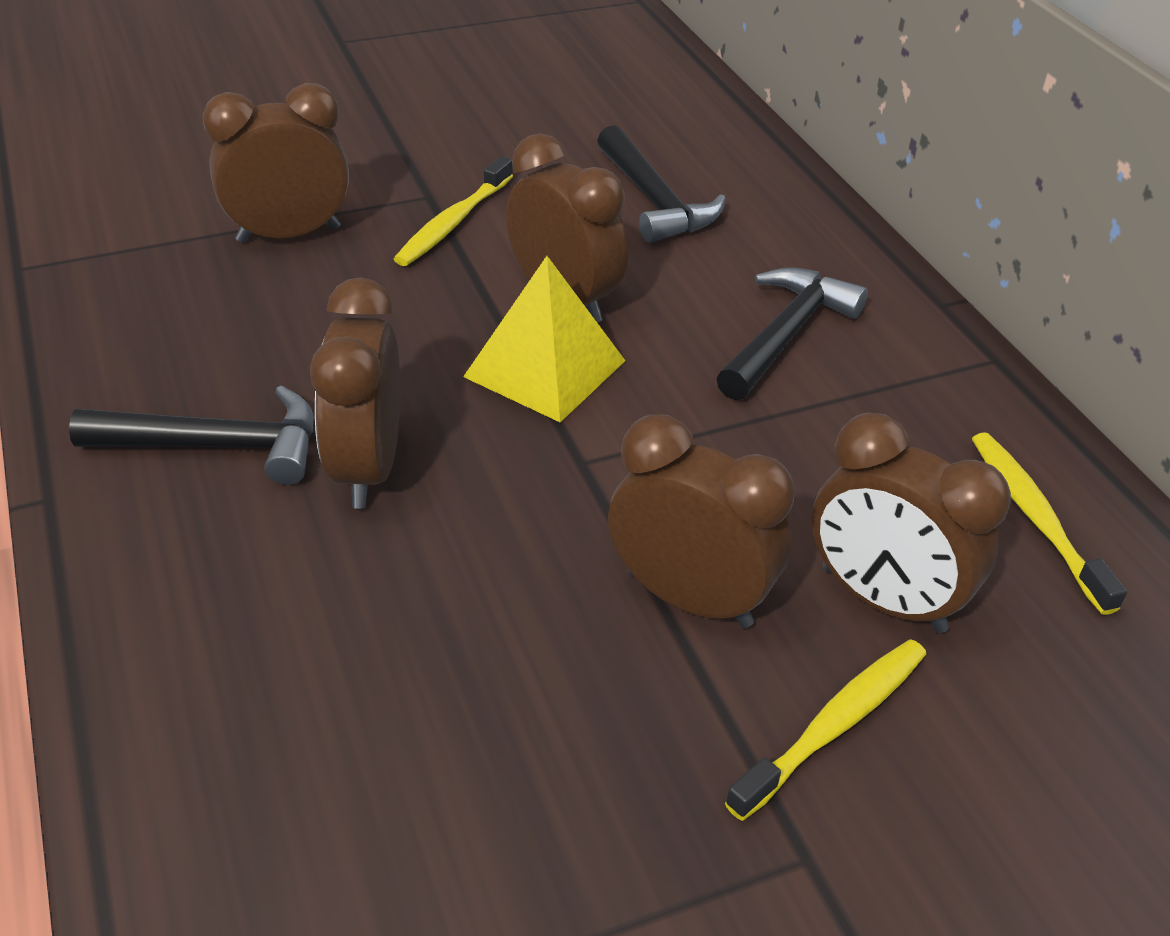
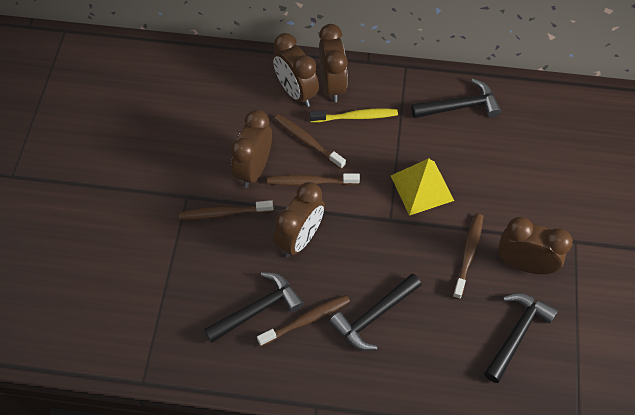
black hammer: [69,386,313,485] [597,125,726,243] [716,267,868,400] = 3 -> [204,272,304,343] [329,273,421,351] [411,79,501,118] [484,293,558,383] = 4
brown toothbrush: none = 0 -> [179,200,273,220] [257,295,350,346] [267,173,360,185] [274,114,346,169] [453,213,483,299] = 5
yellow toothbrush: [394,156,513,266] [725,639,926,821] [972,432,1127,615] = 3 -> [310,108,398,122] = 1

